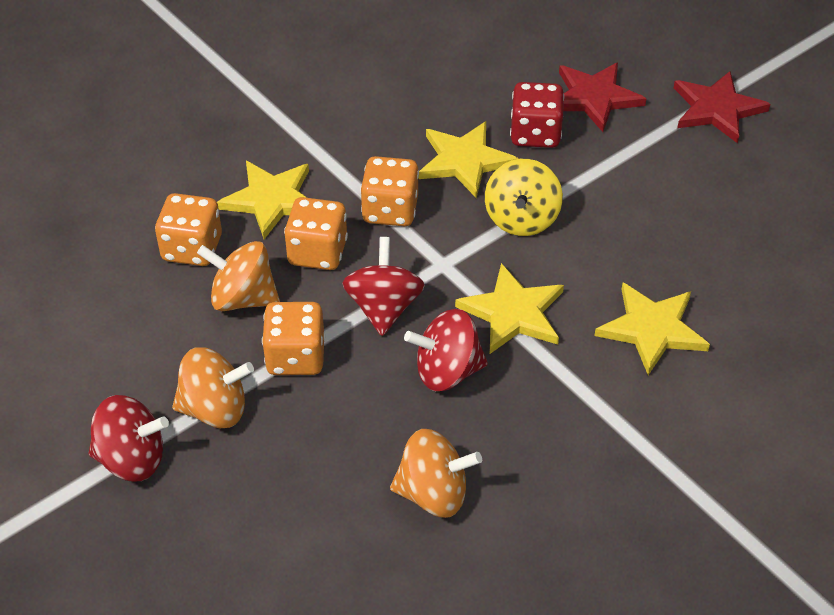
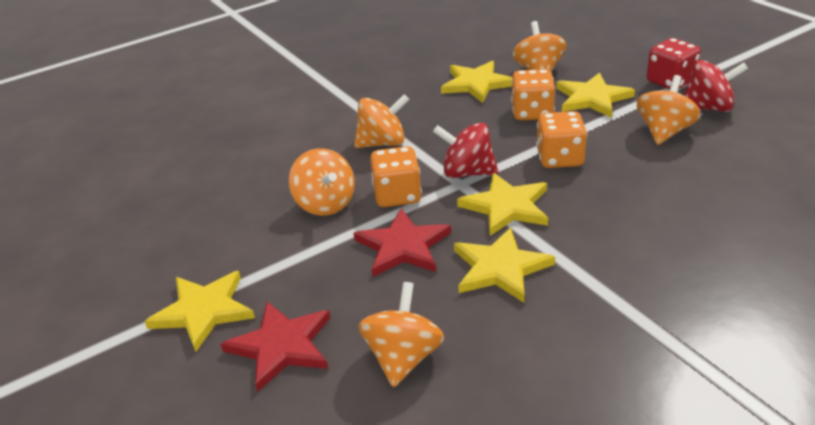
orange dice: [155,193,222,266] [262,302,325,375] [284,197,348,270] [360,156,419,226] = 4 -> [370,146,422,207] [511,69,555,120] [536,111,587,168] = 3
orange spinning top: [172,347,254,428] [197,241,280,311] [390,429,482,518] = 3 -> [289,148,355,216] [354,94,409,148] [358,282,444,387] [513,21,567,72] [637,75,701,145] = 5
red spinning top: [88,395,169,482] [342,237,425,336] [404,309,488,391] = 3 -> [433,122,498,178] [684,60,748,112] = 2
yellow spinning top: [485,159,563,236] = 1 -> none = 0
yellow star: [217,161,309,239] [418,121,519,198] [455,263,564,354] [594,283,710,375] = 4 -> [145,271,255,352] [441,61,512,103] [454,227,555,302] [457,173,548,236] [556,72,635,118] = 5

